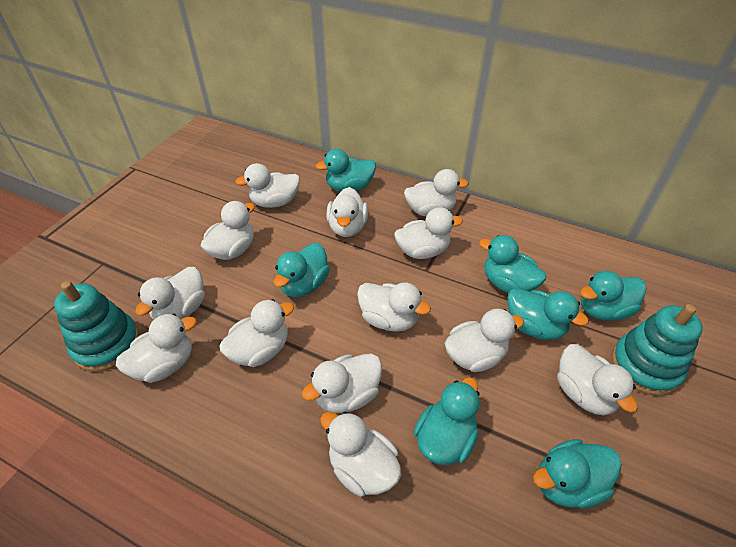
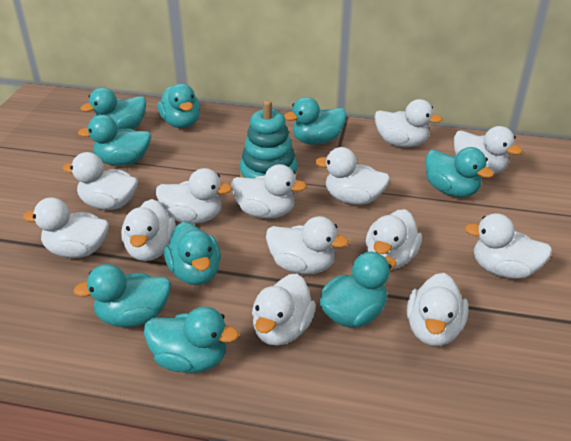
turquoise duck: [274,243,330,297] [315,149,376,192] [414,377,480,465] [479,235,546,293] [508,288,589,340] [533,439,622,508] [580,271,646,320] = 7 -> [73,264,171,327] [78,115,151,166] [81,88,146,130] [144,306,239,373] [157,84,200,128] [164,222,221,285] [284,97,347,145] [320,252,396,328] [425,147,494,197] = 9
turquoise stacking toy: [54,281,139,372] [611,304,703,396] = 2 -> [240,100,298,179] = 1

